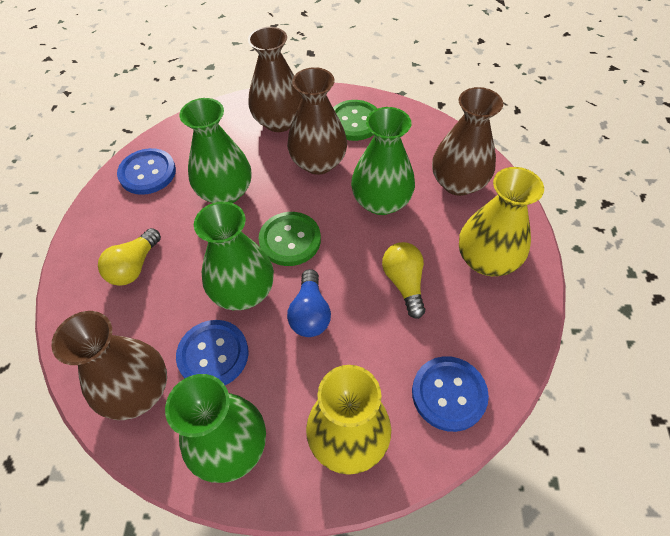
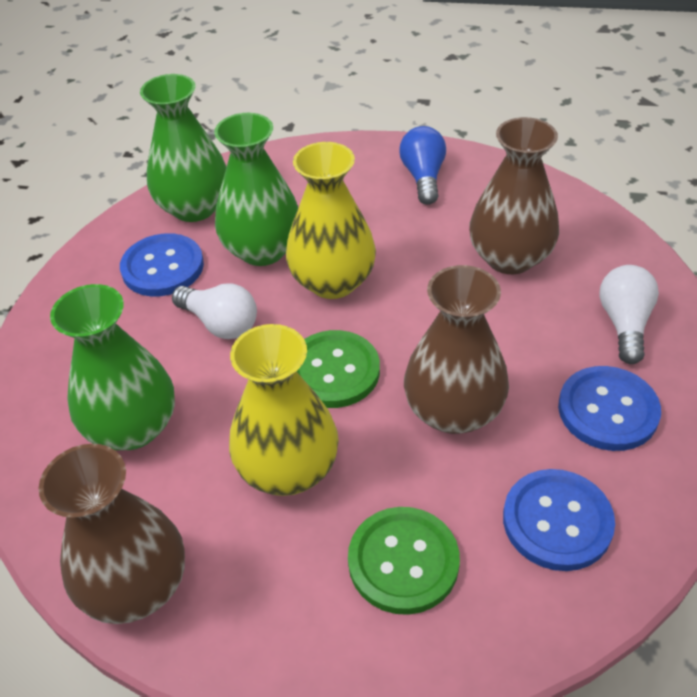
brown vase: [51,311,167,420] [248,27,302,132] [287,67,347,175] [432,87,503,196] = 4 -> [39,444,185,624] [404,265,509,434] [469,117,559,274] = 3
green vase: [165,374,266,483] [179,98,251,203] [194,202,274,310] [351,107,415,215] = 4 -> [50,284,175,450] [140,74,226,222] [214,113,298,266] = 3
white light bulb: none = 0 -> [172,283,257,339] [599,265,659,364] = 2
yellow light bulb: [98,228,161,286] [382,242,425,319] = 2 -> none = 0

